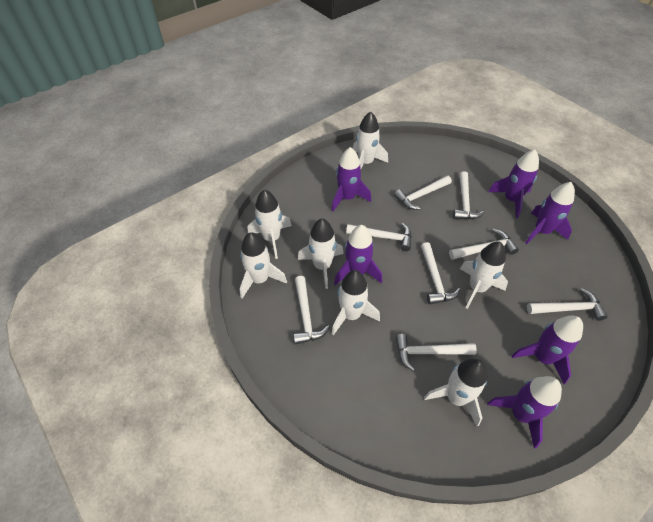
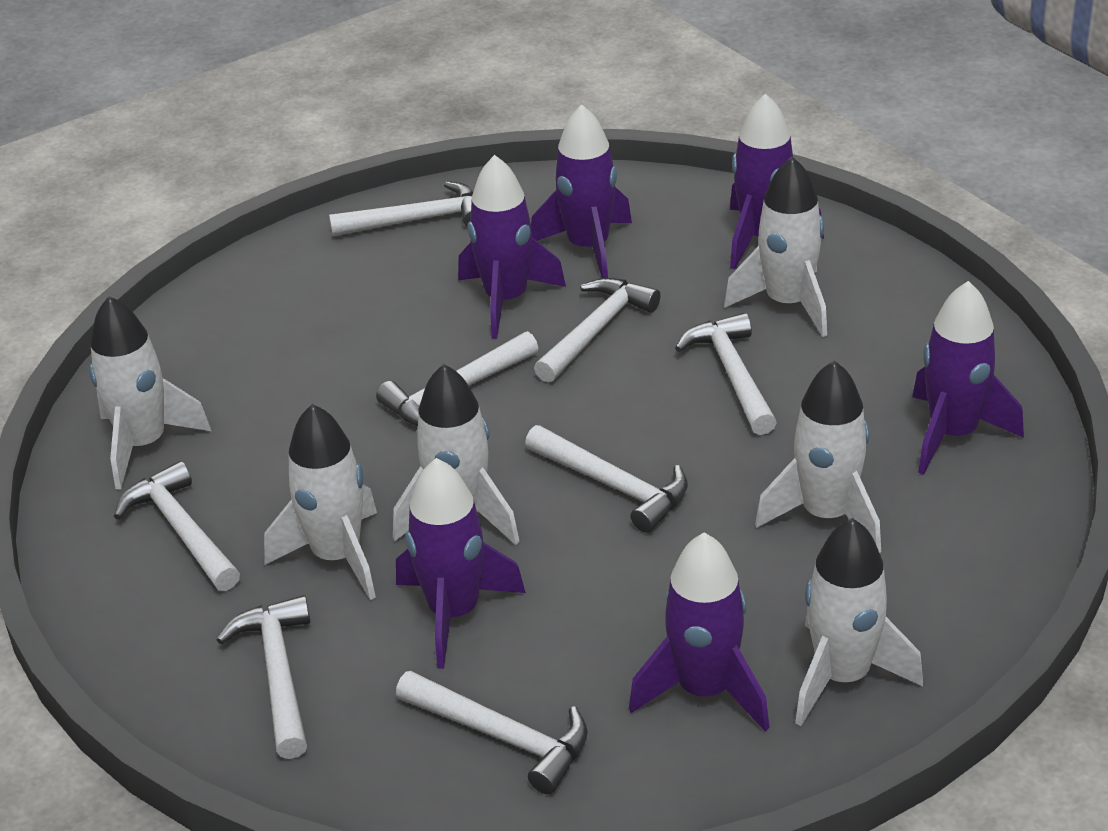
white rocket: [240,232,287,299] [248,189,292,259] [298,218,344,289] [332,270,380,335] [353,111,388,169] [424,359,487,427] [460,242,508,309] = 7 -> [89,296,211,490] [264,404,377,600] [393,364,520,545] [724,157,827,337] [755,360,881,553] [795,518,923,726] = 6

